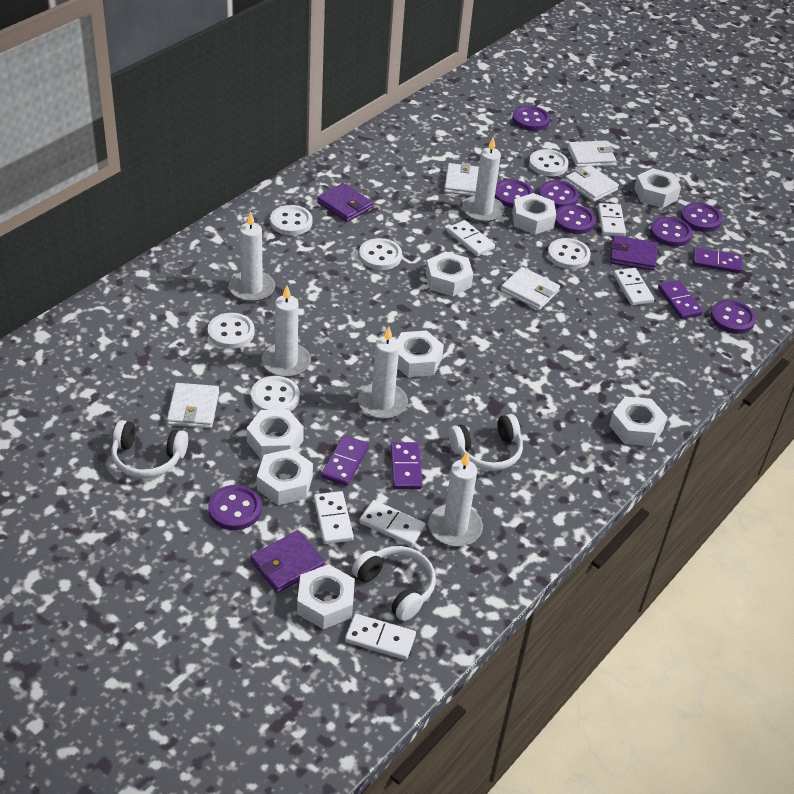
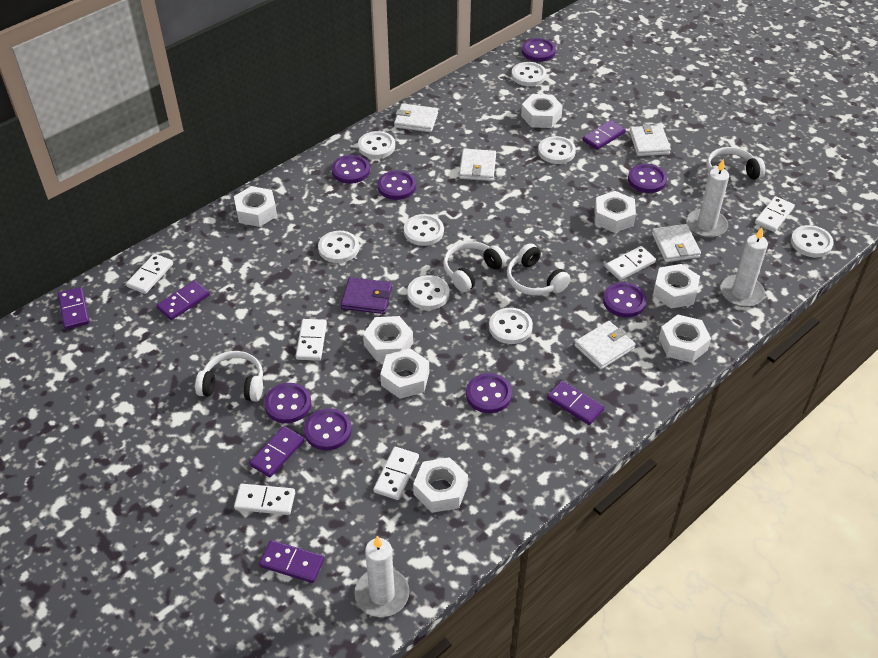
purple domino: [321,435,369,486] [391,442,423,489] [658,280,703,319] [693,248,742,273] = 4 -> [58,287,90,329] [156,280,210,320] [249,426,304,477] [259,540,324,583] [547,381,604,425] [583,120,625,150] = 6
purple wallet: [250,531,325,593] [317,183,373,222] [610,235,658,271] = 3 -> [341,277,392,314] = 1
white button: [208,313,255,349] [251,376,300,411] [270,205,312,236] [359,238,402,270] [529,149,569,176] [548,238,591,269] = 6 -> [318,231,359,263] [358,131,395,159] [404,214,444,246] [407,275,450,310] [489,308,533,344] [512,62,546,86] [538,136,576,164] [791,225,834,257] = 8
white candle: [229,211,275,302] [262,285,311,377] [358,327,408,419] [428,452,483,547] [462,137,504,222] = 5 -> [354,536,409,617] [686,159,729,238] [720,227,768,307] = 3
white headphones: [111,420,188,478] [352,546,436,621] [449,414,523,471] = 3 -> [195,351,263,402] [443,241,507,292] [507,243,571,296] [706,147,766,179] = 4

